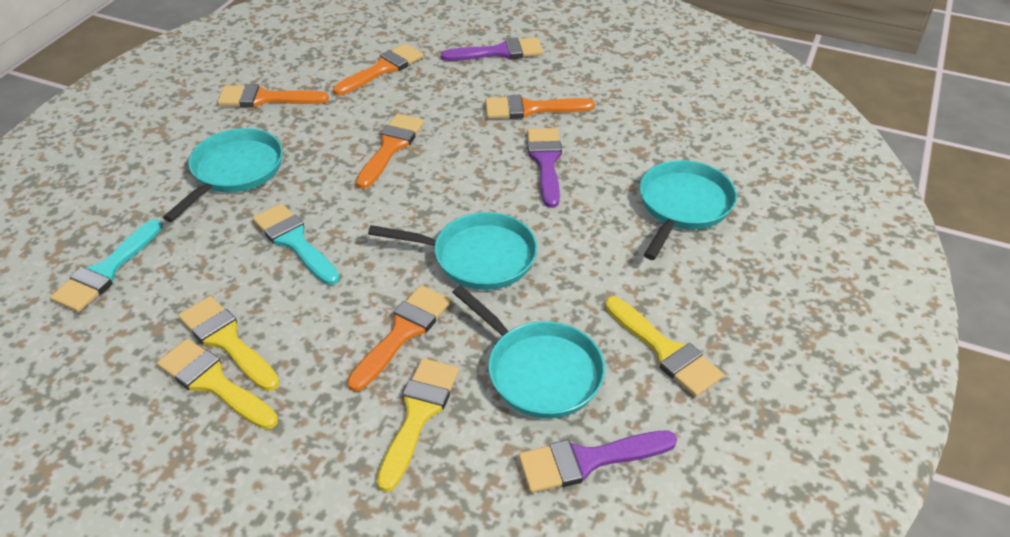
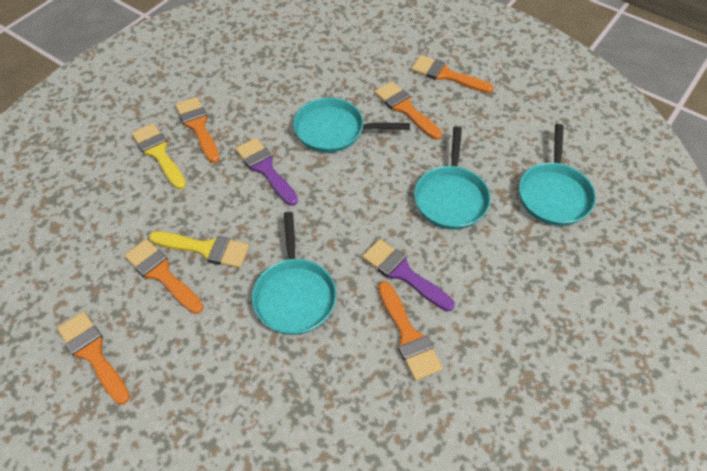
orange brush: [217,84,329,107] [333,44,423,95] [347,285,451,392] [356,114,424,189] [485,95,595,119] = 5 -> [57,311,130,405] [124,239,203,314] [175,97,220,163] [374,81,442,140] [378,281,443,381] [411,55,494,93] = 6
purple brush: [441,37,543,61] [518,431,677,493] [527,128,562,208] = 3 -> [235,138,298,206] [362,239,455,312] = 2
turquoise brush: [50,219,163,312] [253,203,340,285] = 2 -> none = 0
yellow brush: [157,339,278,430] [178,296,280,391] [377,358,459,492] [605,296,724,397] = 4 -> [131,123,186,190] [149,231,250,268] = 2

